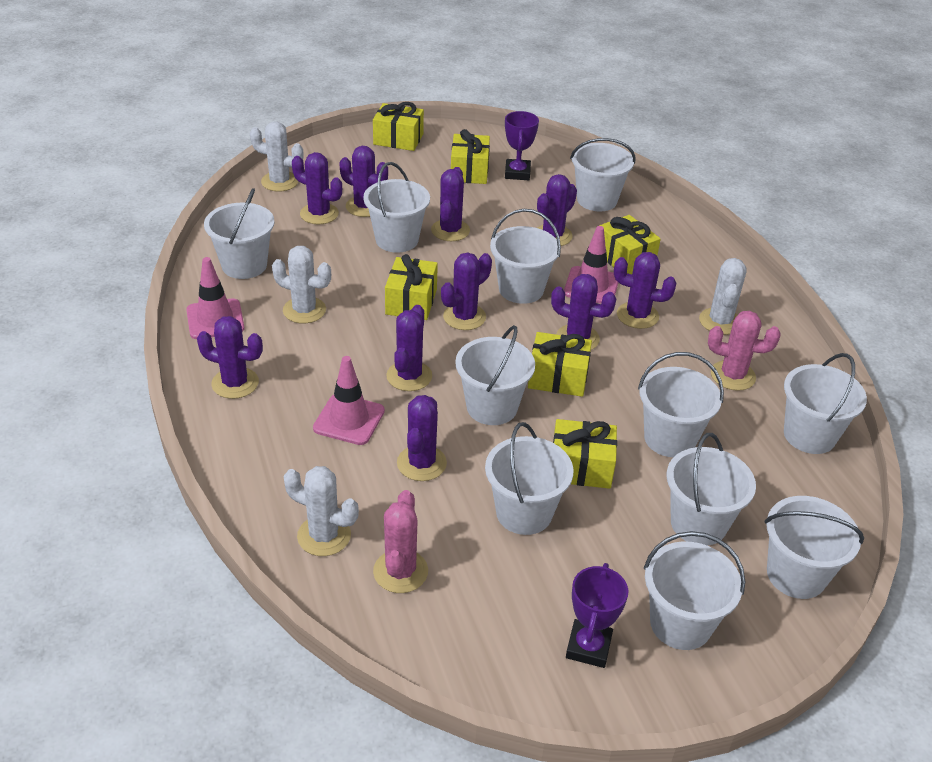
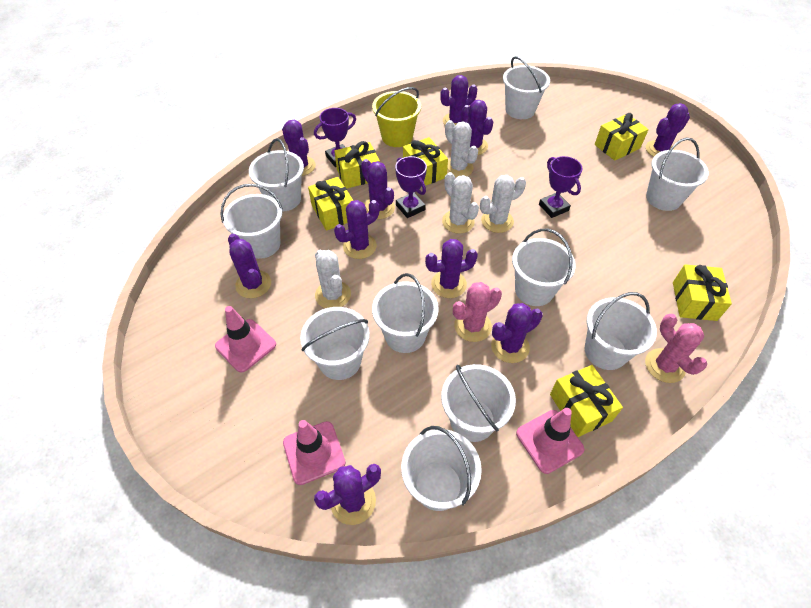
purple trophy: [505,111,539,180] [566,563,628,668] = 2 -> [314,108,356,167] [395,156,427,218] [539,156,582,218] = 3
white bucket: [204,188,275,279] [363,162,430,253] [455,325,535,425] [485,422,574,535] [490,209,561,304] [570,138,635,211] [638,352,724,457] [644,531,745,650] [667,433,756,546] [765,496,864,599] [784,353,867,454] = 11 -> [220,184,283,259] [249,138,304,212] [300,307,370,380] [372,273,439,353] [401,426,482,511] [441,364,516,442] [503,56,550,119] [512,229,576,306] [585,292,657,370] [646,138,709,211] = 10
yellow bucket: none = 0 -> [372,87,421,147] = 1

